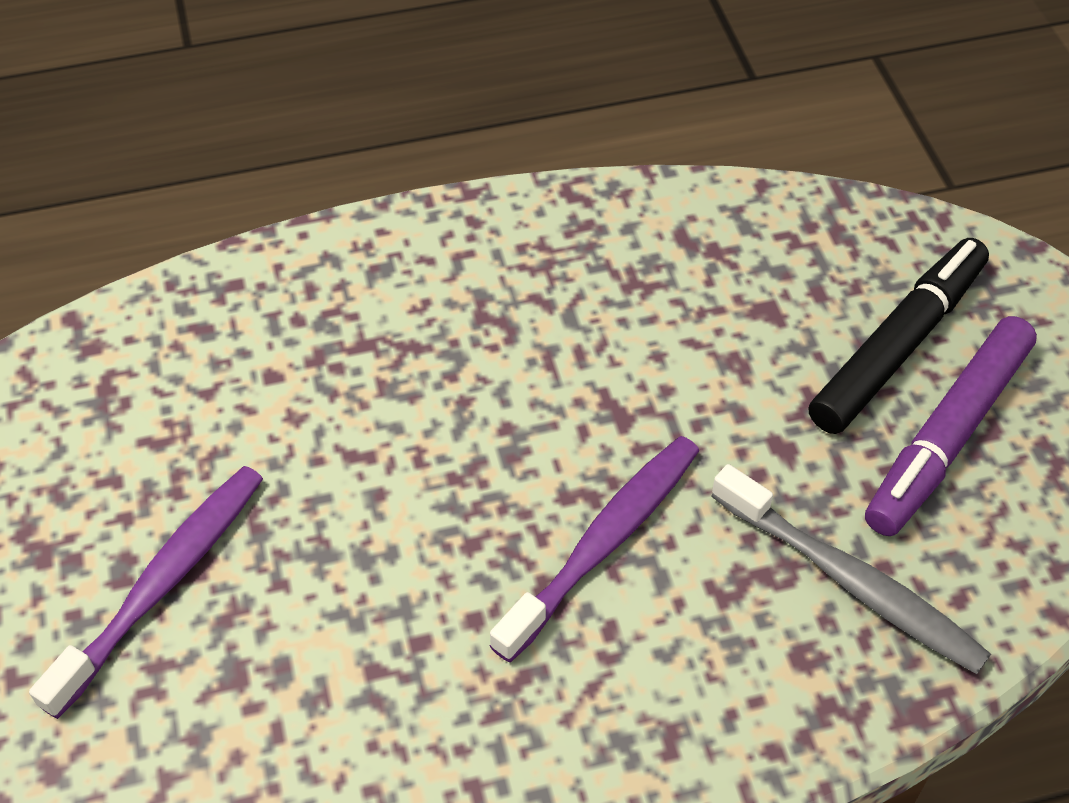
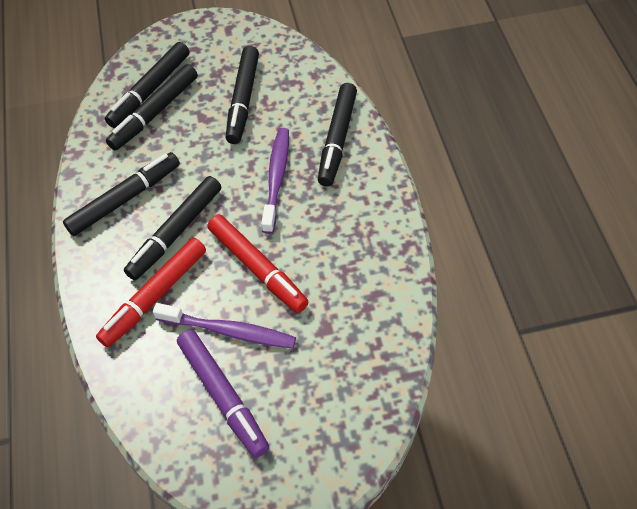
black marker: [809,238,989,434] = 1 -> [63,152,180,236] [105,42,190,128] [106,64,198,150] [124,176,221,280] [225,46,259,144] [318,83,357,187] = 6
grey toothbrush: [711,464,991,674] = 1 -> none = 0
red marker: none = 0 -> [96,238,206,347] [208,215,308,313] = 2

